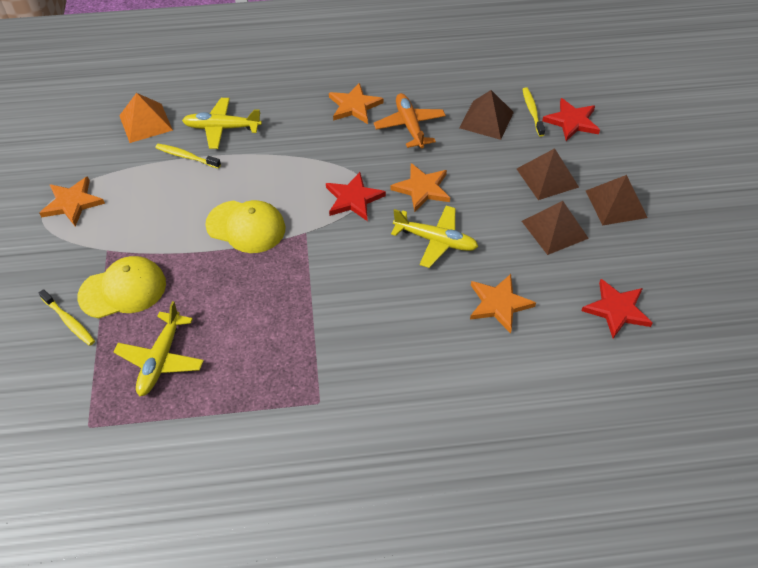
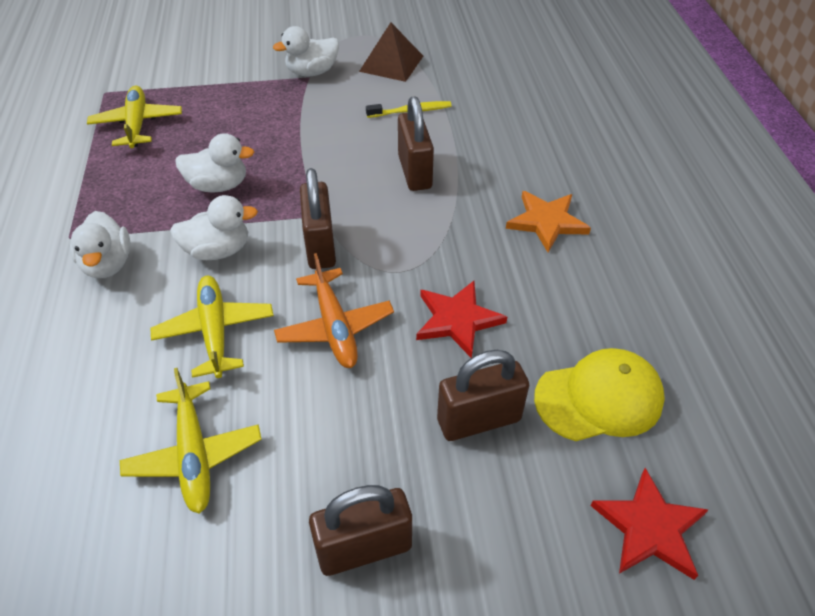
brown padlock: none = 0 -> [300,168,336,269] [309,485,412,576] [398,96,434,191] [437,350,529,441] = 4
brown pyramid: [459,90,514,140] [517,148,579,200] [522,201,589,255] [586,175,648,225] = 4 -> [359,22,423,82] = 1
orange pyramid: [119,93,173,143] = 1 -> none = 0
orange star: [39,176,105,227] [329,83,384,124] [390,163,450,212] [470,274,536,334] = 4 -> [506,191,591,252] = 1
red star: [326,172,386,221] [542,98,600,141] [581,279,652,338] = 3 -> [416,281,507,358] [590,468,708,580] = 2
white duck: none = 0 -> [70,211,131,278] [170,195,258,260] [175,133,255,193] [273,26,339,76] = 4
yellow cap: [77,256,166,318] [205,200,285,253] = 2 -> [534,348,665,441] = 1
yellow toothbrush: [39,289,95,346] [155,144,221,168] [523,87,545,137] = 3 -> [366,101,452,118] = 1

